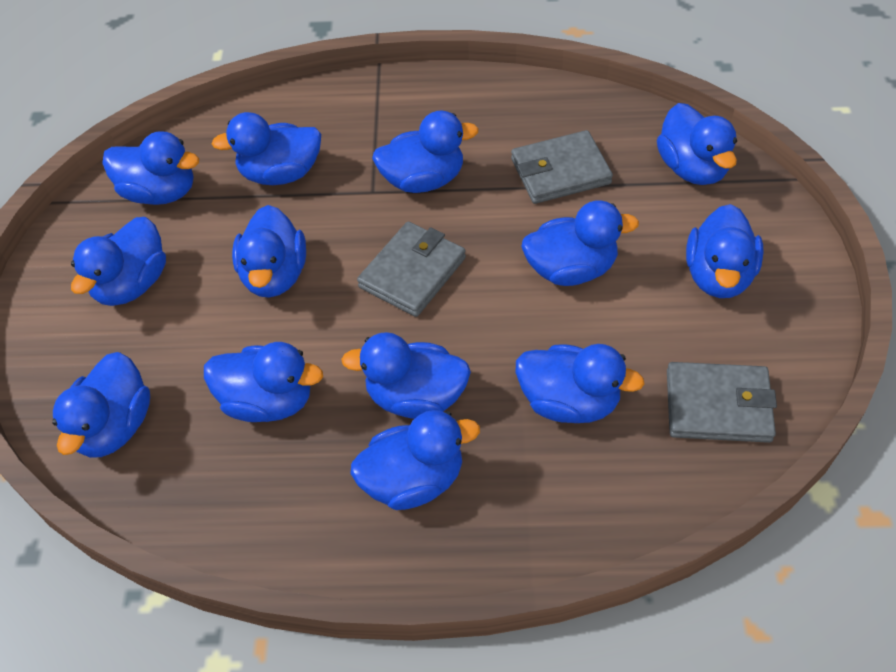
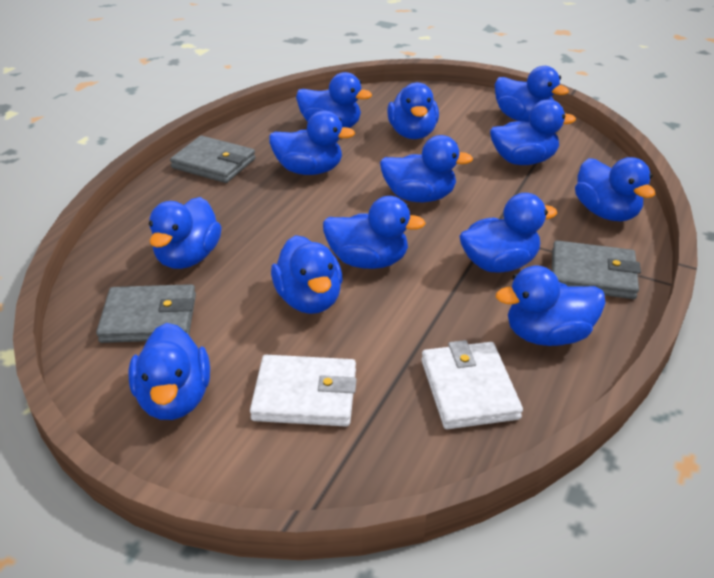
white wallet: none = 0 -> [250,355,357,427] [421,340,523,429] = 2

